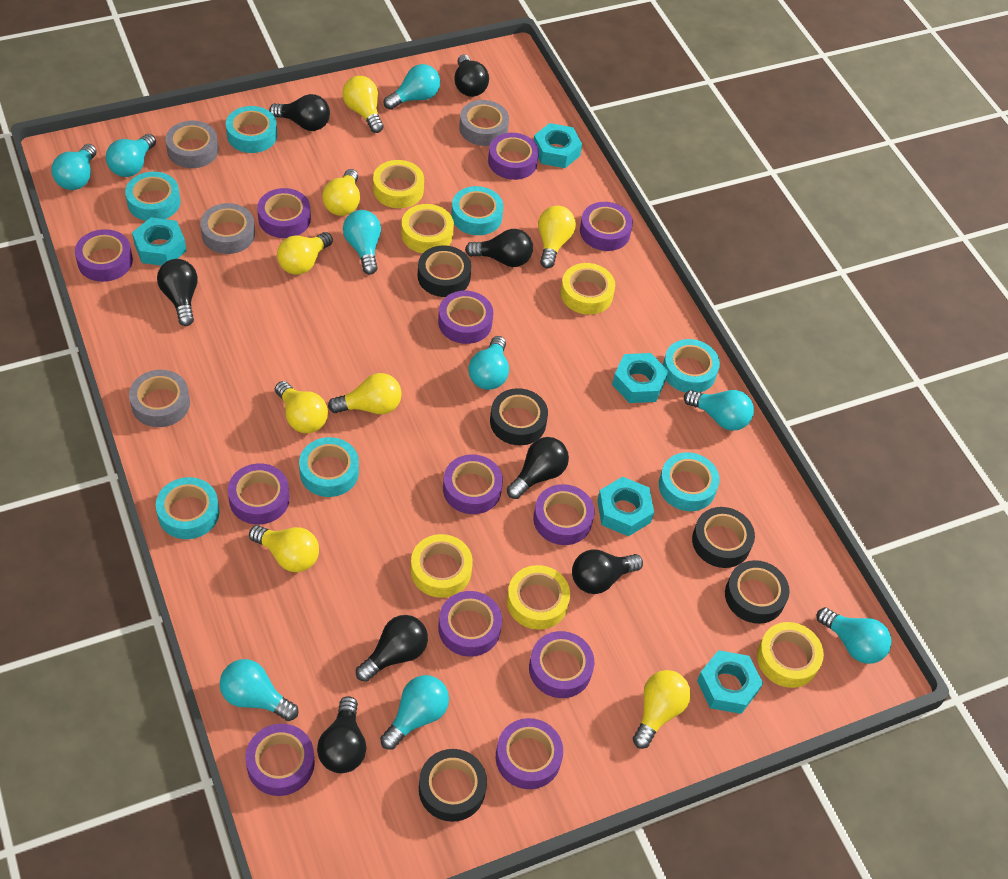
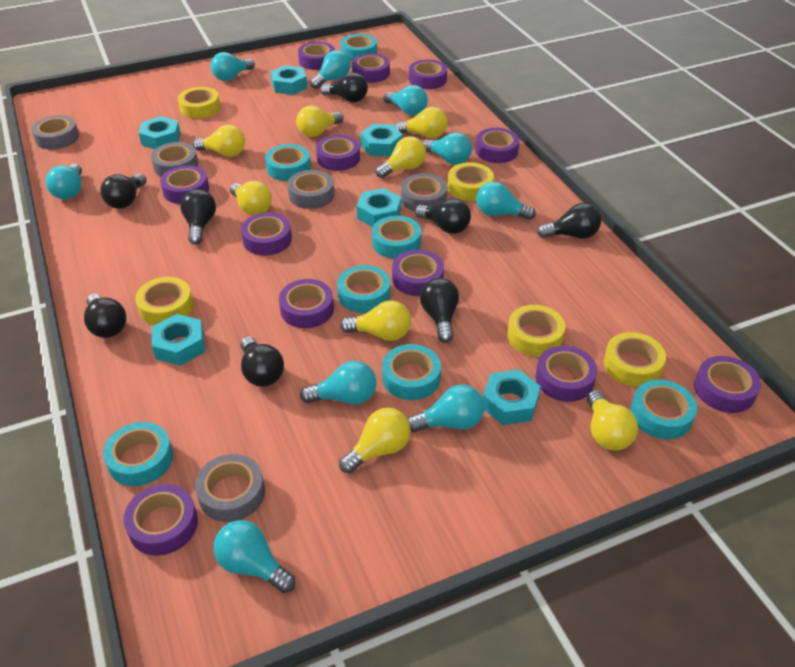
black tape: [418,245,471,297] [419,749,487,822] [490,388,548,445] [692,507,755,568] [725,560,789,624] = 5 -> none = 0
grey tape: [129,370,190,427] [165,121,218,168] [200,203,255,254] [459,100,509,146] = 4 -> [31,115,79,150] [151,142,198,177] [195,454,265,522] [287,170,334,209] [401,173,447,211] = 5
turquoise nut: [132,217,186,266] [534,123,582,168] [597,477,654,536] [612,353,668,403] [697,650,763,714] = 5 -> [139,116,181,149] [152,314,205,366] [270,65,307,95] [357,188,401,227] [360,124,402,157] [483,369,541,425] = 6
yellow tape: [373,160,424,208] [401,204,454,254] [411,534,473,598] [507,565,570,630] [561,263,615,315] [757,622,824,688] = 6 -> [135,277,193,325] [178,87,220,119] [448,162,494,201] [507,305,565,357] [604,332,666,387] = 5

